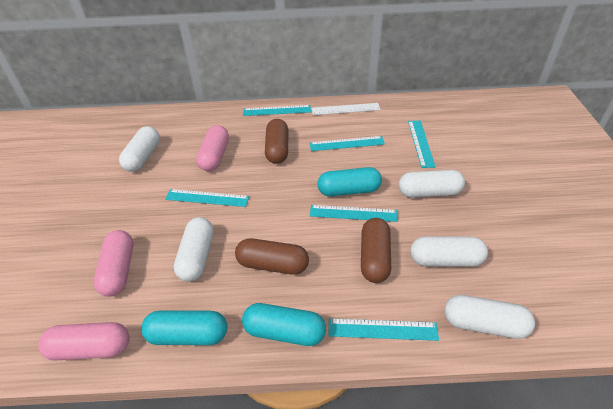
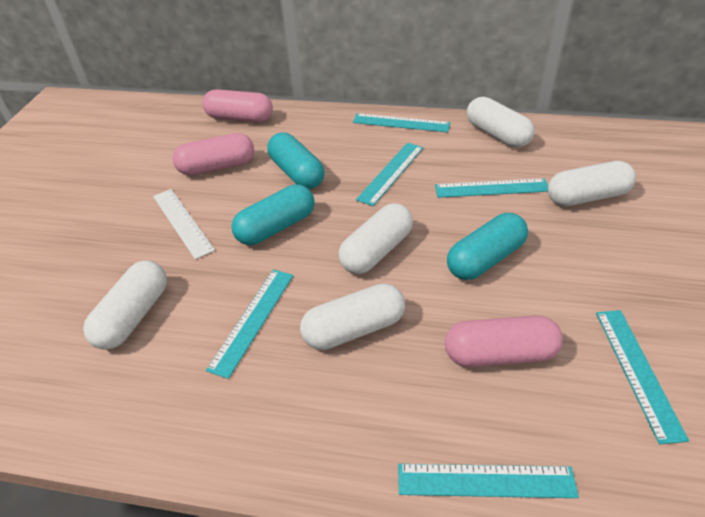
brown capsule: [235,238,309,275] [265,119,288,164] [361,218,391,283] = 3 -> none = 0

